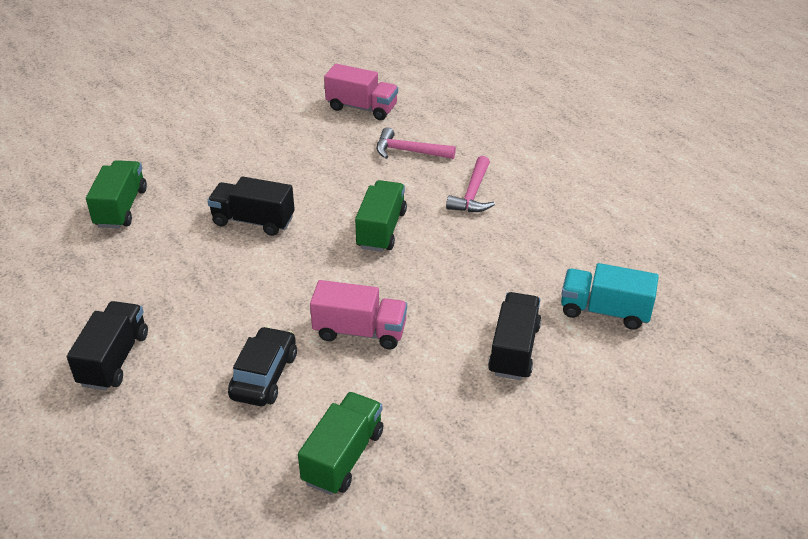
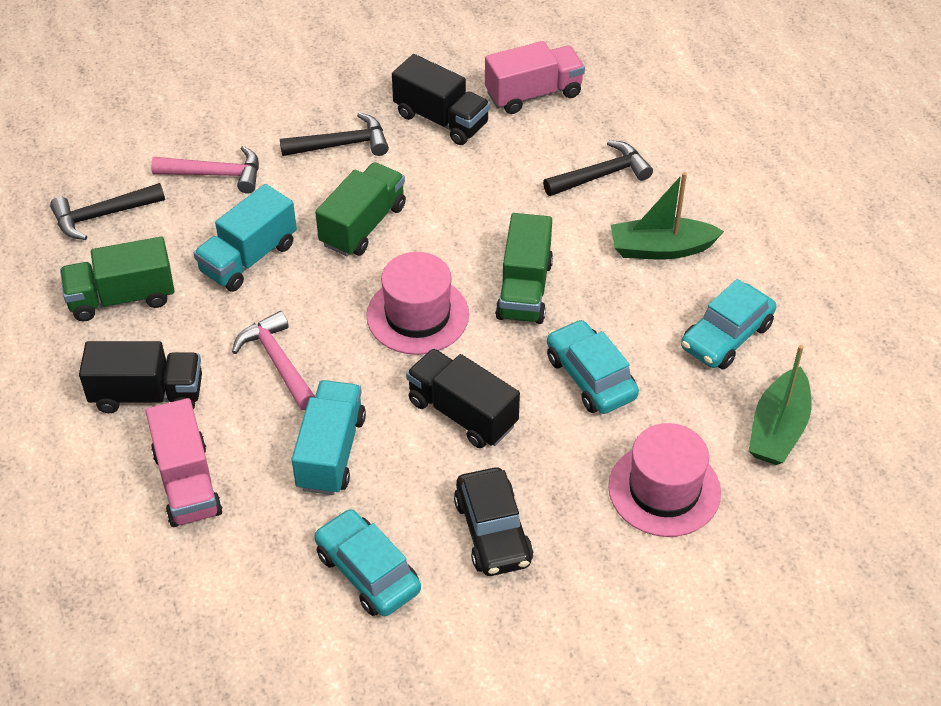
black hammer: none = 0 -> [50,183,165,240] [280,113,389,156] [543,140,653,196] = 3
green boat: none = 0 -> [611,172,724,260] [749,345,812,465] = 2
pink hat: none = 0 -> [366,252,469,355] [608,423,721,537] = 2
turquoise car: none = 0 -> [314,509,421,616] [547,319,639,414] [681,279,776,370] = 3
turquoise truck: [561,263,659,330] = 1 -> [194,184,297,292] [292,380,366,495] = 2

